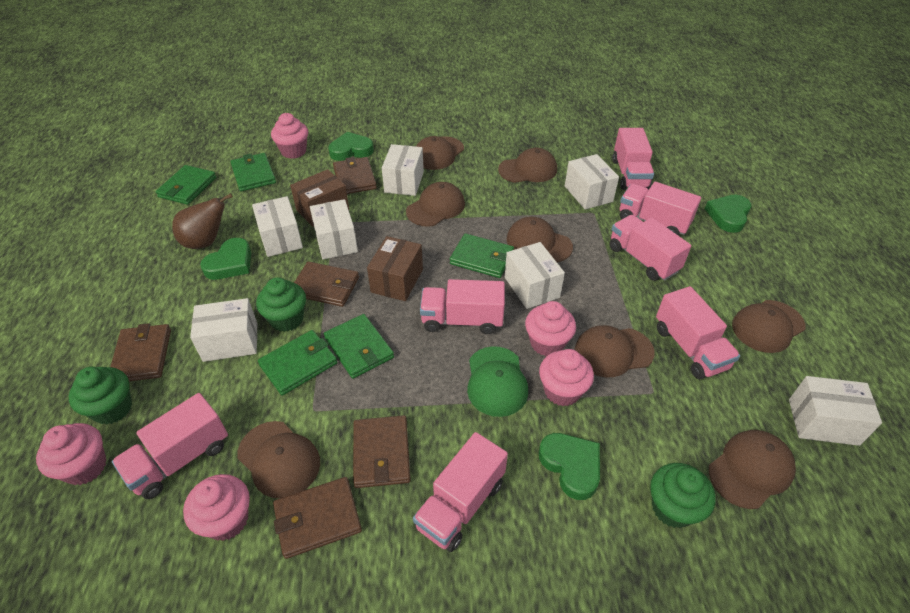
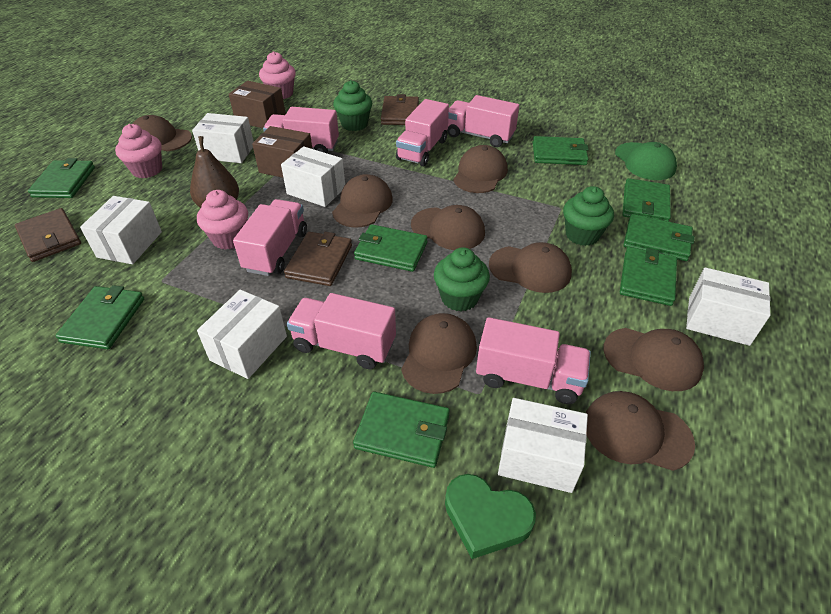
brown wallet: [110,323,171,381] [273,477,362,559] [294,262,359,307] [333,157,377,194] [353,415,411,488] = 5 -> [15,208,81,262] [284,232,352,286] [381,94,419,125] = 3
green heart: [200,238,251,280] [328,132,374,161] [539,433,600,500] [705,195,752,233] = 4 -> [445,474,536,559] = 1
green wallet: [156,165,216,205] [230,153,276,191] [258,330,338,396] [324,314,394,379] [450,233,514,278] = 5 -> [28,158,95,198] [55,285,144,349] [353,392,450,468] [354,224,428,272] [533,136,589,165] [620,247,677,306] [623,178,671,222] [624,214,695,261] = 8
pink cupcake: [36,423,107,485] [183,474,250,541] [271,113,308,159] [525,301,576,356] [539,349,594,406] = 5 -> [115,124,162,178] [197,190,248,250] [259,51,296,99] = 3
pink truck: [112,393,228,499] [413,432,508,552] [420,279,505,334] [609,215,691,281] [612,128,654,190] [620,182,701,235] [656,286,740,379] = 7 -> [233,199,307,276] [263,107,339,153] [287,293,396,369] [396,99,449,166] [447,95,519,147] [476,317,591,404] = 6
white box: [190,298,257,362] [252,196,303,257] [310,199,358,260] [382,144,424,196] [505,242,565,309] [565,154,619,210] [789,376,882,446] = 7 -> [80,196,162,264] [192,113,254,163] [197,290,287,379] [281,146,345,207] [498,398,588,493] [686,267,770,346] = 6

